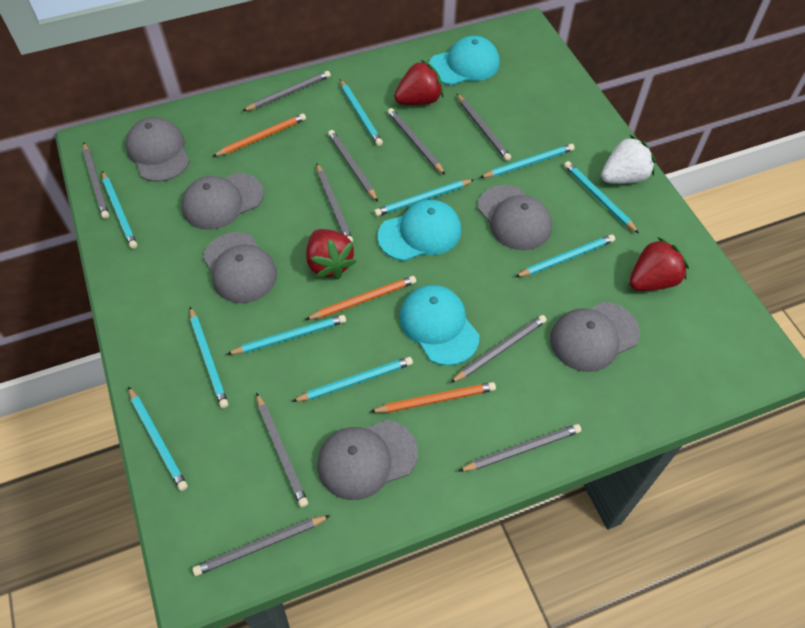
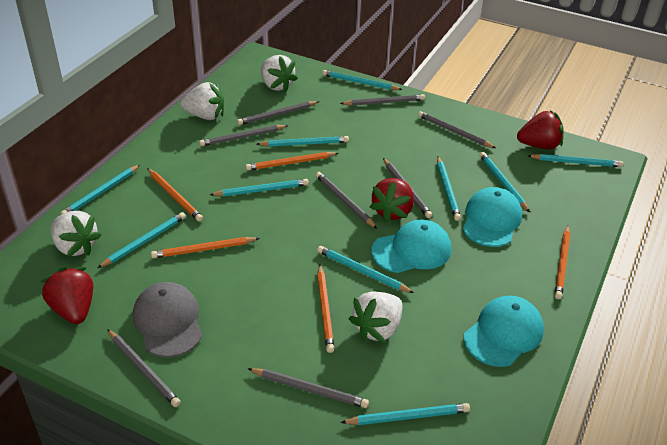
grey cap: [125,117,190,182] [182,173,264,230] [203,232,277,303] [317,420,418,500] [478,185,552,250] [550,302,640,372] = 6 -> [133,282,202,357] = 1
grey pencil: [83,143,109,219] [192,515,331,576] [243,71,331,111] [256,393,308,508] [317,164,353,242] [328,130,378,202] [388,108,445,175] [450,315,547,383] [457,94,511,161] [458,424,581,472] = 10 -> [107,329,181,407] [199,125,288,146] [237,101,319,125] [248,368,369,408] [316,172,377,229] [340,94,425,106] [383,158,432,218] [418,111,496,148] = 8
orange pencil: [212,113,306,157] [305,276,416,320] [370,382,496,413] = 3 -> [147,168,203,222] [151,237,260,258] [245,152,339,171] [317,264,335,353] [555,225,570,299] = 5
white strawberry: [601,135,655,184] = 1 -> [50,211,102,257] [180,82,224,120] [261,55,298,92] [349,292,402,343] = 4

